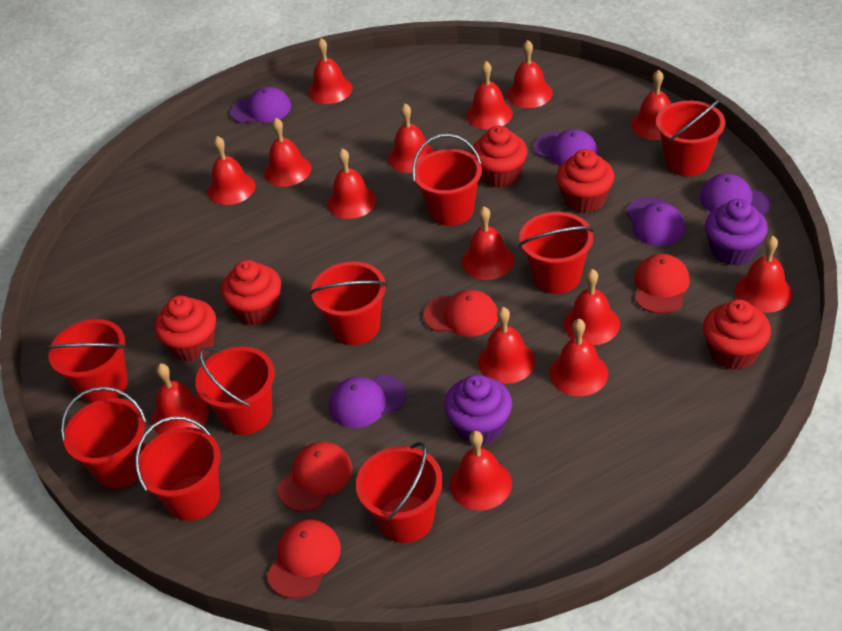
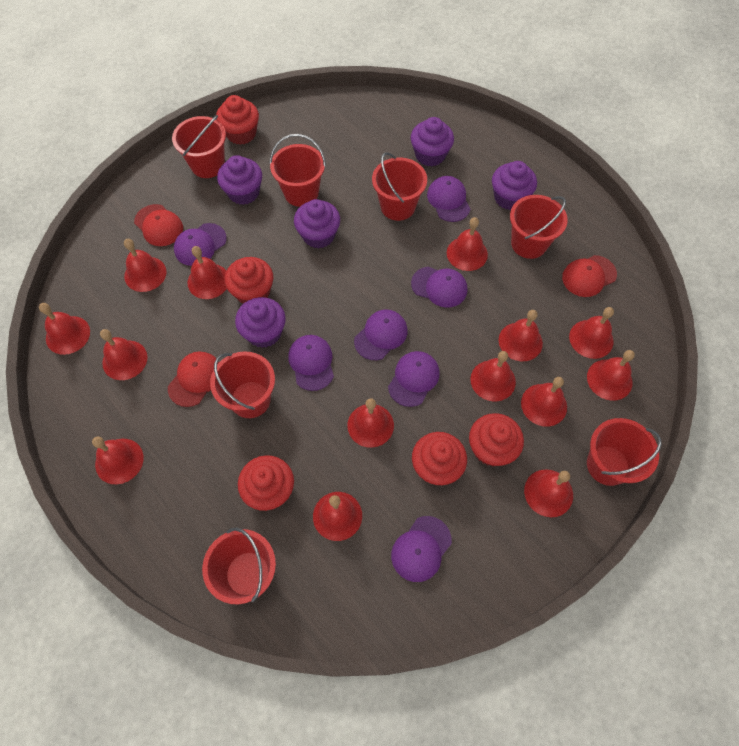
purple cap: [230,87,291,123] [329,374,406,428] [534,129,598,166] [626,197,685,246] [700,173,771,216] = 5 -> [174,223,227,266] [288,335,334,391] [354,309,408,360] [388,351,440,407] [391,516,452,582] [411,267,467,307] [427,176,470,222] = 7
purple cupcake: [444,375,512,445] [705,199,768,266] = 2 -> [217,155,262,205] [235,297,286,348] [294,199,340,249] [411,117,454,166] [492,161,537,210] = 5
red bell: [152,364,209,435] [208,136,256,205] [264,118,312,187] [308,38,353,104] [327,148,377,219] [388,103,435,173] [450,431,512,510] [462,206,515,280] [466,61,513,129] [478,307,535,384] [507,40,553,108] [550,319,608,396] [563,269,620,345] [631,70,671,140] [735,236,793,313] = 15 -> [39,303,90,355] [92,437,144,484] [100,329,147,380] [124,239,167,292] [187,246,227,299] [313,492,362,541] [347,398,394,448] [447,217,488,271] [470,351,516,401] [499,310,543,361] [521,377,567,427] [524,469,573,517] [569,307,614,359] [587,350,635,401] = 14
red bucket: [45,319,128,403] [61,387,147,489] [135,417,221,521] [195,346,275,435] [310,262,387,345] [356,442,443,543] [412,134,482,226] [519,212,594,294] [656,99,726,176] = 9 -> [172,115,226,178] [202,528,276,605] [210,351,275,418] [269,134,326,207] [372,152,427,221] [510,195,568,259] [587,418,662,486] = 7
red cap: [267,519,341,599] [278,442,352,512] [424,290,498,337] [634,254,690,314] = 4 -> [134,204,183,246] [168,351,219,407] [562,255,617,297] = 3

